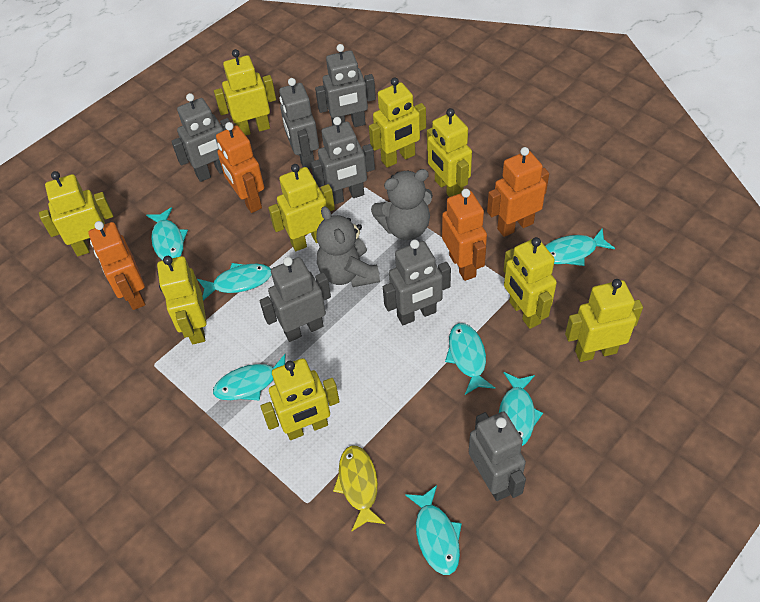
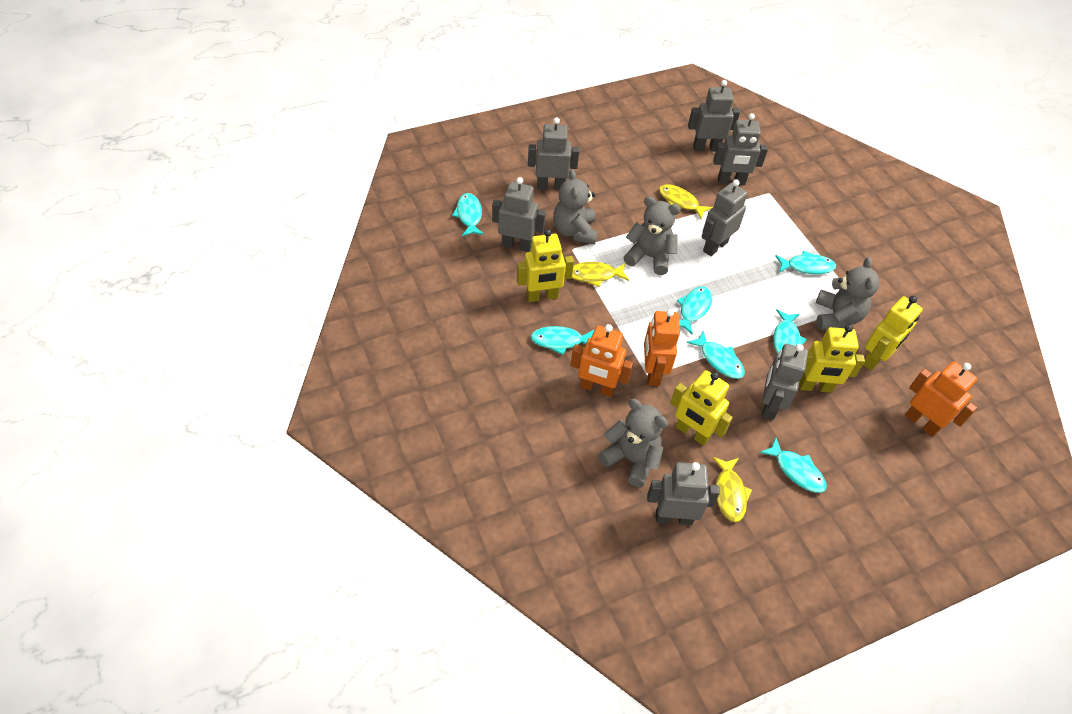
grey teddy bear: [316,206,380,287] [371,169,433,240] = 2 -> [553,169,598,244] [598,399,668,487] [623,196,681,275] [816,257,880,330] = 4
orange robot: [89,221,145,310] [216,122,264,213] [442,189,487,281] [487,147,549,237] = 4 -> [570,324,633,397] [644,309,680,386] [905,361,977,437] = 3
yellow fish: [333,445,385,531] = 1 -> [572,262,629,287] [659,184,713,219] [712,457,752,522] = 3
yellow robot: [39,171,113,256] [157,256,207,344] [214,49,276,135] [260,358,340,440] [268,164,335,251] [369,77,426,168] [427,108,472,197] [503,237,557,329] [565,279,643,362] = 9 -> [517,229,574,302] [670,370,733,446] [799,324,865,393] [863,296,923,371] = 4

